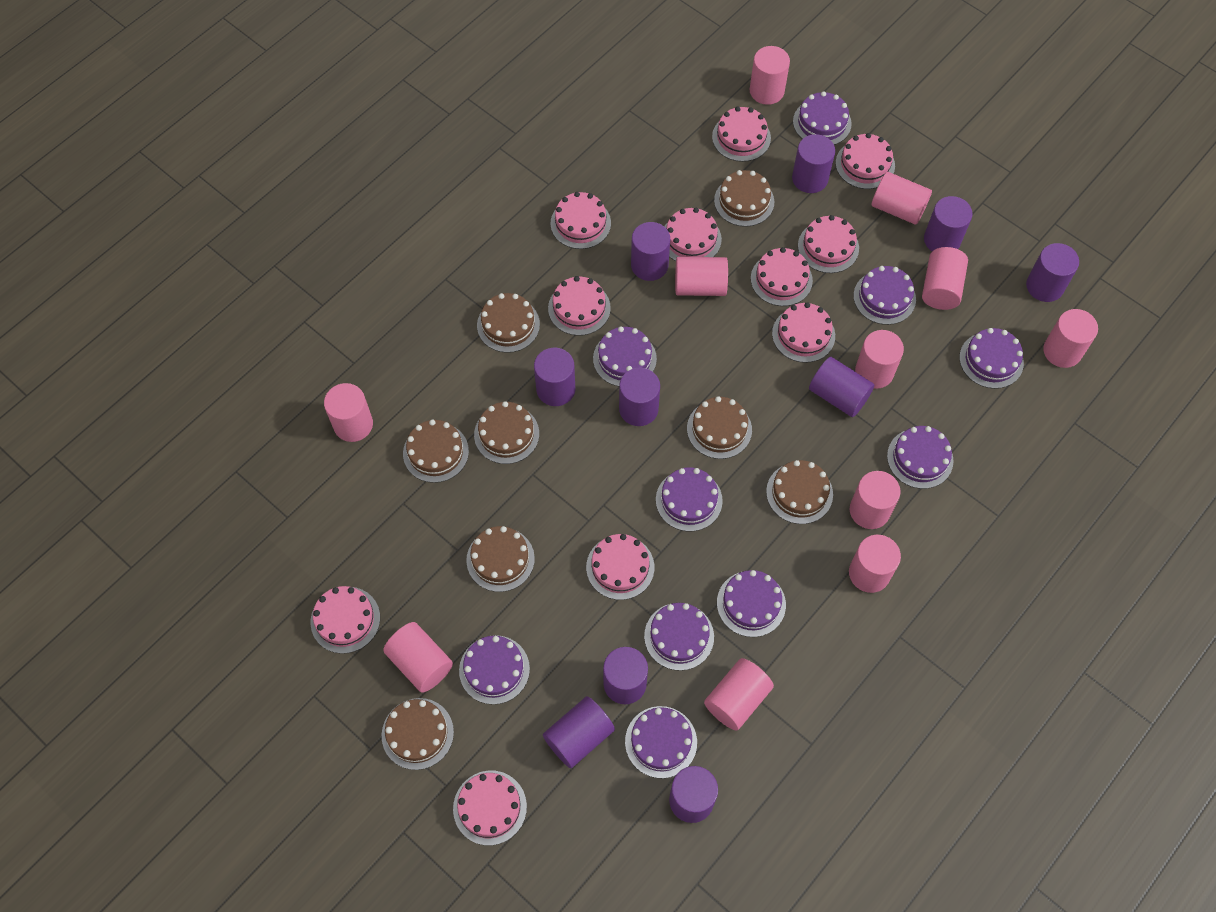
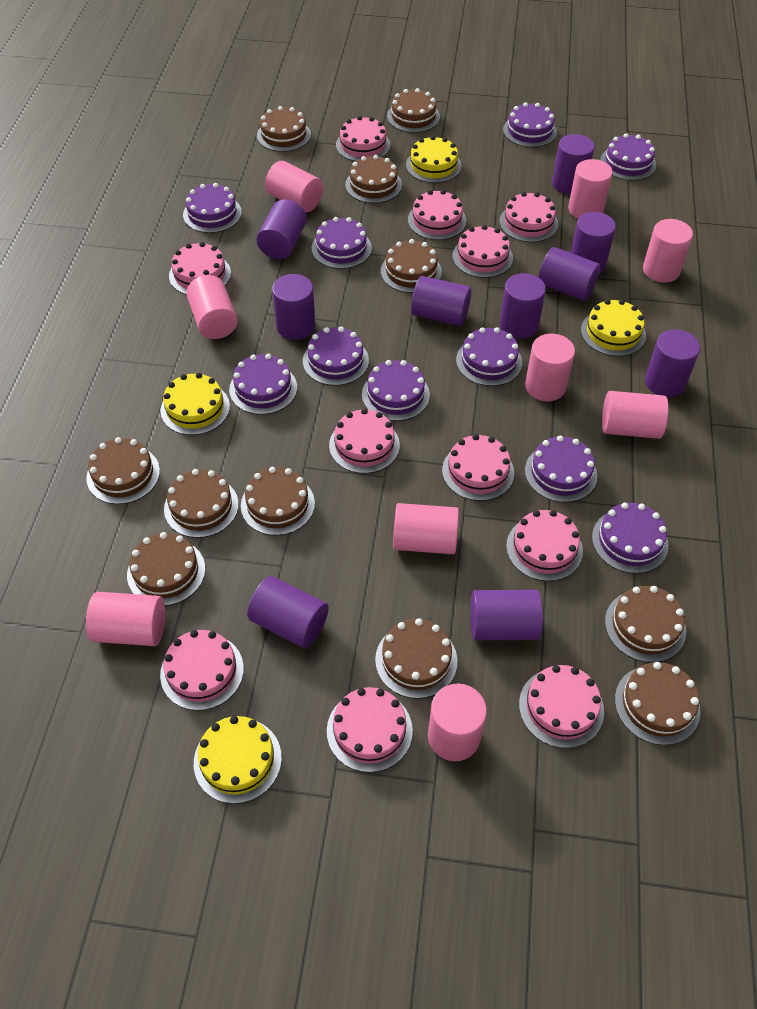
brown cake: [382,698,454,770] [403,420,469,483] [466,526,535,592] [474,401,539,464] [477,293,540,353] [687,396,752,459] [714,170,774,227] [766,460,833,524] = 8 -> [86,437,160,504] [127,532,205,606] [164,469,239,538] [241,467,315,535] [257,106,311,152] [345,155,402,203] [375,618,458,699] [381,239,442,293] [387,88,440,133] [605,586,686,663] [615,662,701,745] = 11
pink cylinder: [324,383,373,442] [383,622,453,693] [675,257,728,296] [704,658,774,731] [749,46,790,105] [849,535,901,593] [850,471,901,529] [855,330,904,389] [872,172,932,225] [922,247,968,310] [1043,309,1098,368] = 11 -> [86,592,165,646] [186,275,238,339] [265,161,323,212] [393,503,459,554] [428,684,487,761] [525,334,575,401] [568,159,613,219] [602,391,668,439] [643,219,693,283] = 9
yellow cake: none = 0 -> [160,373,230,435] [194,716,282,804] [406,136,461,183] [581,299,646,356] = 4

